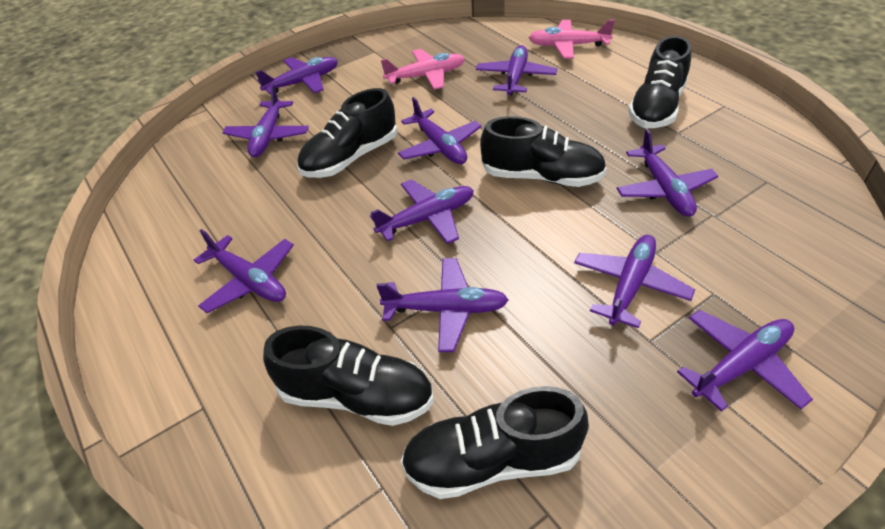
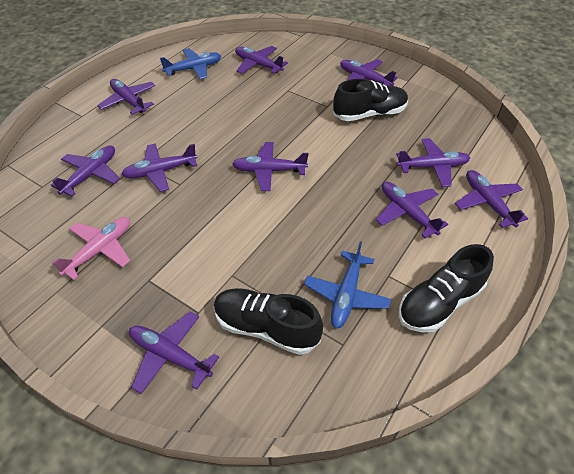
black shoe: [263,325,434,426] [297,88,397,178] [400,386,589,499] [480,116,607,187] [628,36,691,128] = 5 -> [214,288,323,355] [333,79,408,121] [399,244,494,333] = 3
blue plane: none = 0 -> [160,48,221,79] [304,242,391,329] = 2
pink plane: [381,49,465,90] [529,19,615,58] = 2 -> [52,217,130,280] = 1

